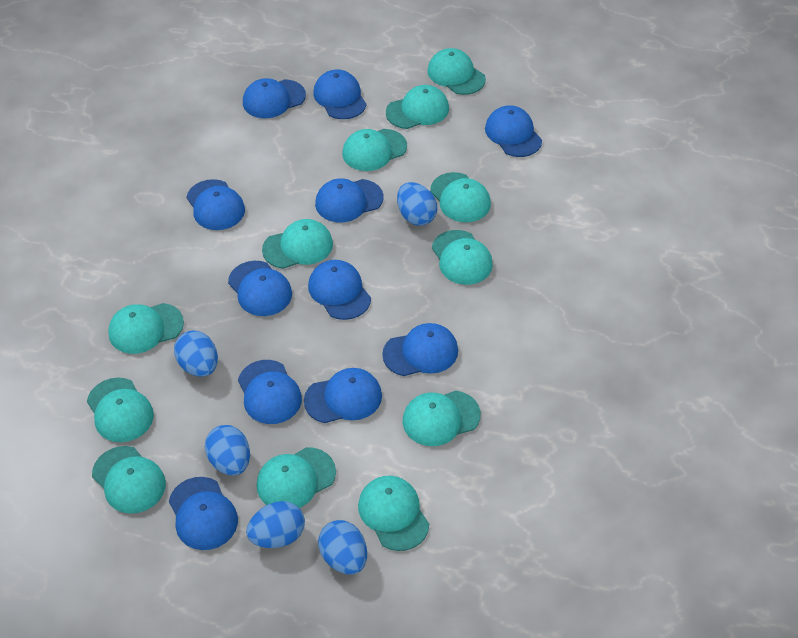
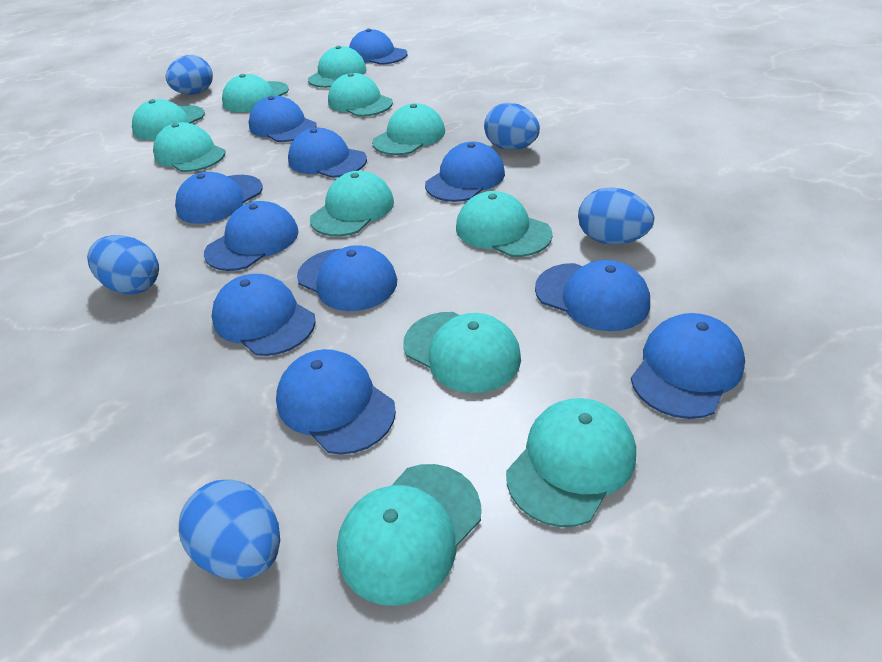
turquoise cap: [87,378,154,442] [92,446,166,514] [108,303,184,354] [256,447,336,508] [262,219,333,269] [342,129,407,171] [358,476,429,551] [386,85,449,129] [403,391,481,446] [427,48,486,95] [430,172,491,222] [432,230,493,285] = 12 -> [132,99,205,140] [153,122,226,172] [222,74,289,112] [308,46,367,88] [310,171,394,236] [328,73,393,117] [337,464,481,605] [372,103,445,155] [403,312,521,393] [456,191,553,257] [506,398,636,527] = 11

